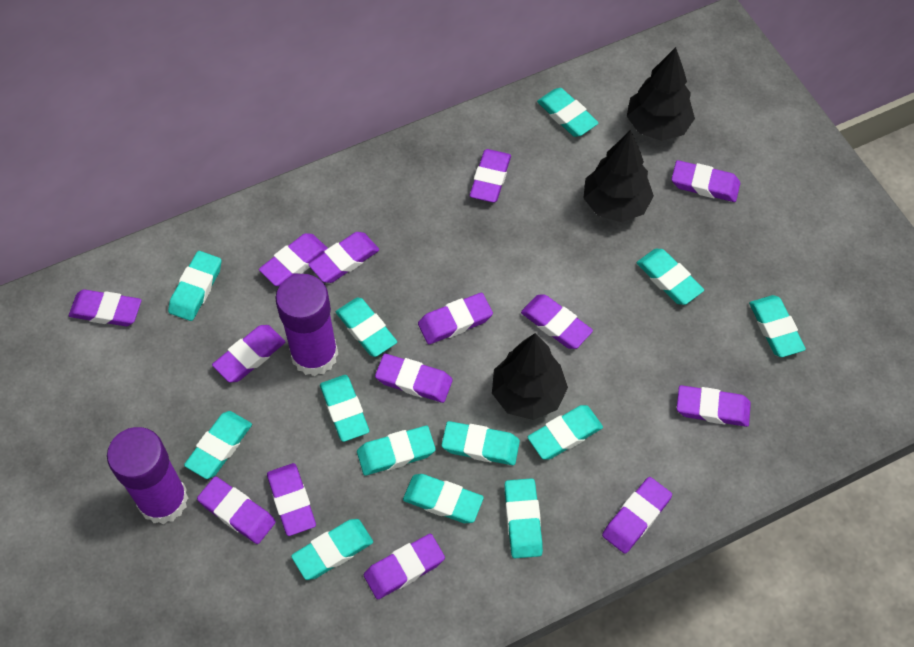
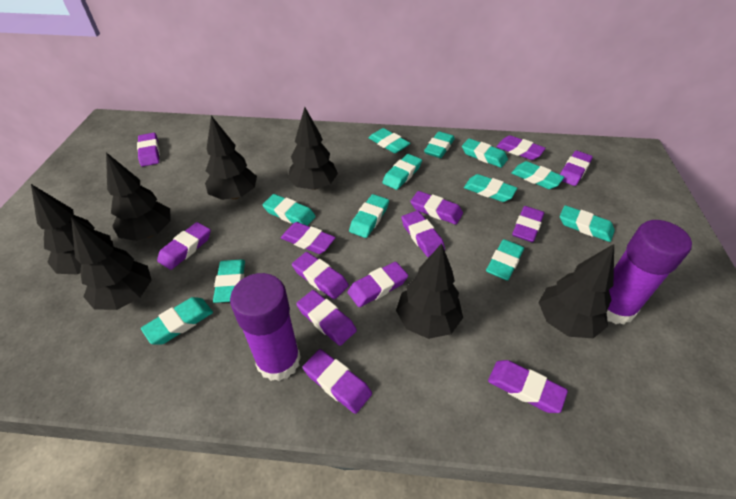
black tree: [492,333,568,420] [583,130,654,222] [627,47,695,141] = 3 -> [31,184,111,274] [71,217,152,310] [106,152,171,241] [205,115,257,200] [288,107,338,190] [396,244,463,339] [539,244,614,338] = 7
purple eraser: [69,289,142,326] [197,477,276,544] [212,325,285,383] [259,233,328,286] [267,463,316,536] [308,232,379,283] [364,534,445,599] [375,354,453,403] [418,293,493,344] [470,149,511,203] [521,294,593,349] [602,477,672,554] [671,160,740,202] [677,385,751,427] = 14 -> [137,133,160,167] [157,222,211,270] [281,222,336,254] [292,252,349,299] [296,290,357,346] [303,349,372,414] [347,262,408,307] [401,211,445,257] [410,191,463,225] [488,360,568,413] [496,135,546,160] [512,206,544,242] [560,151,593,186] = 13
turquoise eraser: [168,251,222,321] [184,411,252,479] [291,519,373,580] [320,375,369,442] [336,297,397,357] [357,426,436,476] [403,474,484,523] [442,421,520,465] [504,478,543,558] [528,405,603,460] [537,88,599,137] [637,249,704,305] [749,295,806,357] = 13 -> [141,297,213,345] [213,260,245,303] [262,194,316,226] [349,194,389,238] [369,128,410,153] [382,154,422,190] [424,131,455,158] [462,138,508,168] [464,174,517,202] [486,239,524,281] [511,161,564,189] [560,205,615,242] = 12

